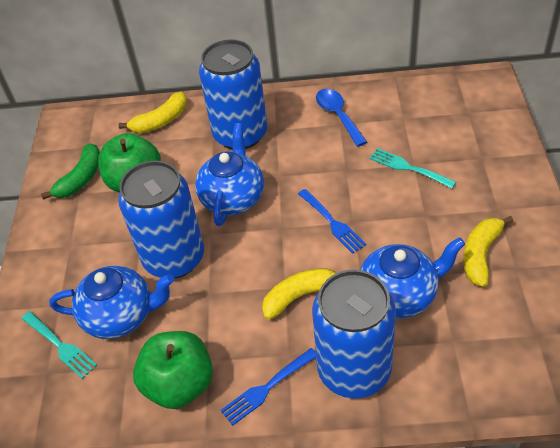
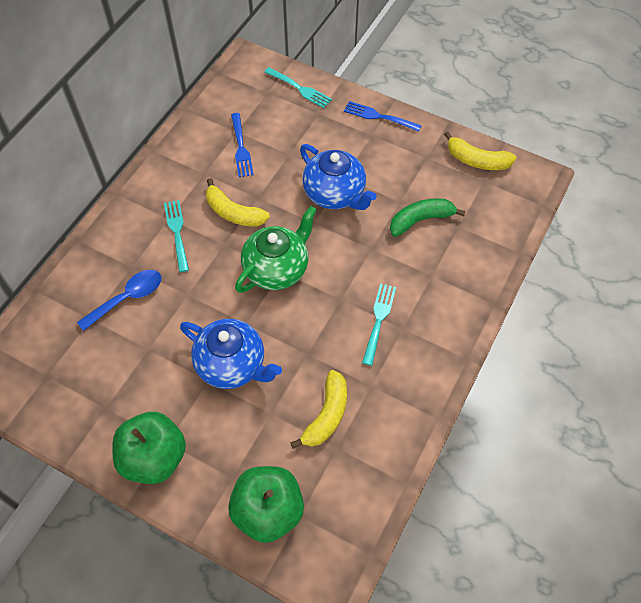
blue can: [118,161,204,279] [199,39,267,150] [312,270,396,399] = 3 -> none = 0
blue teapot: [49,266,174,339] [195,123,264,226] [360,237,465,318] = 3 -> [180,319,282,389] [300,144,377,210] = 2
green teapot: none = 0 -> [235,206,317,293] = 1
turquoise fork: [21,311,97,379] [369,148,456,188] = 2 -> [164,200,189,272] [264,67,332,108] [362,283,396,366] = 3

